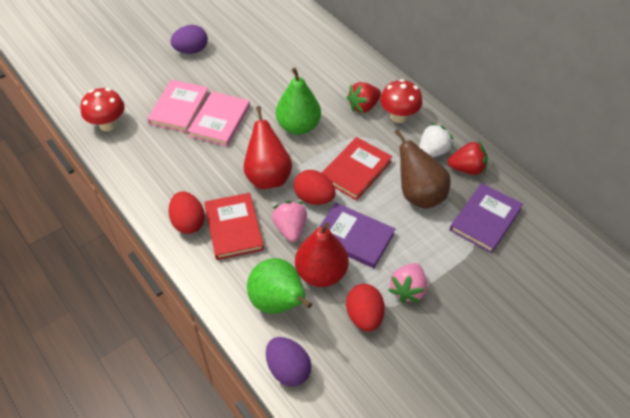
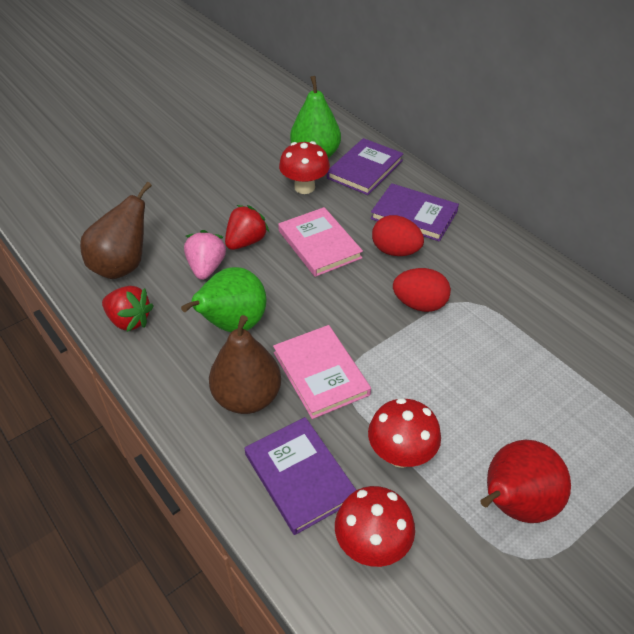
brown pear: [394,129,451,209] = 1 -> [80,182,152,279] [209,315,281,414] = 2
pink strawberry: [272,201,307,242] [388,263,427,303] = 2 -> [184,230,226,280] = 1
purple book: [319,203,395,268] [450,183,523,253] = 2 -> [245,417,356,535] [327,138,404,195] [370,183,459,242] = 3
purple egg: [170,25,208,54] [266,337,312,386] = 2 -> none = 0
red book: [204,193,264,260] [322,137,392,201] = 2 -> none = 0
red egg: [168,191,205,234] [293,170,335,205] [346,284,385,331] = 3 -> [372,215,424,256] [393,268,451,312] = 2
red mushroom: [80,88,125,131] [380,79,422,123] = 2 -> [279,141,330,194] [335,486,415,567] [368,398,441,468] = 3
red pear: [243,106,292,189] [295,222,349,287] = 2 -> [480,440,571,523] = 1
white strawberry: [419,123,453,157] = 1 -> none = 0

